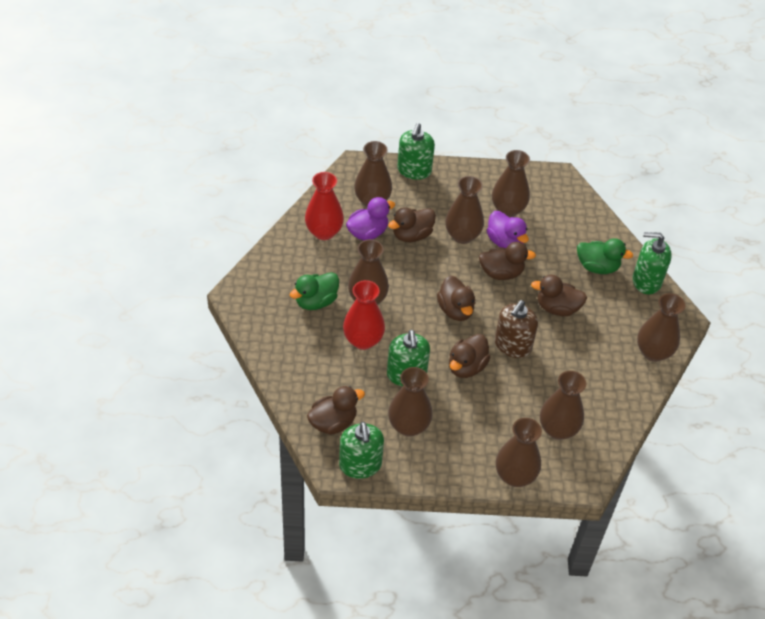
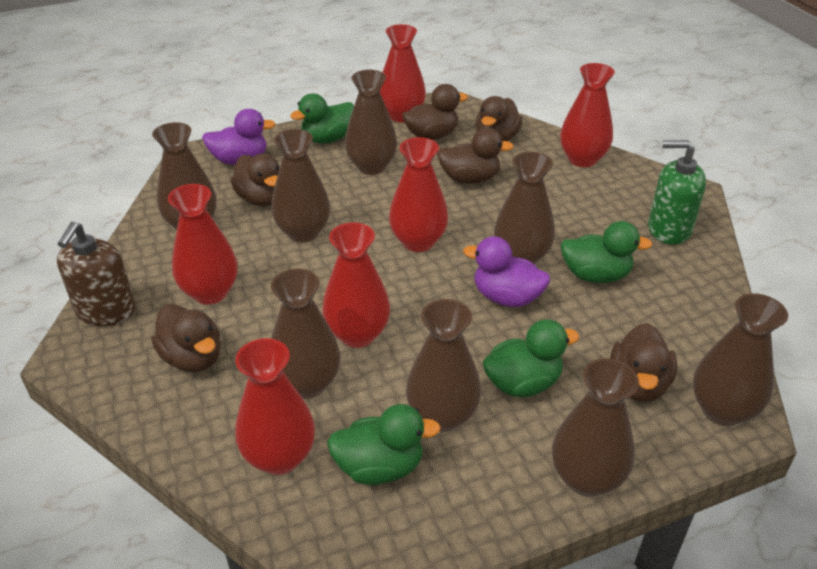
green duck: [290,272,339,310] [577,238,633,274] = 2 -> [290,93,354,143] [327,404,441,485] [483,319,579,397] [561,221,653,283] = 4
green soap dispenser: [339,422,384,479] [387,330,430,386] [397,123,435,180] [633,232,672,294] = 4 -> [648,140,706,245] = 1
red vase: [305,172,344,240] [343,280,385,350] = 2 -> [168,184,237,305] [235,338,315,475] [322,223,390,348] [380,24,426,123] [389,137,448,252] [560,63,615,167] = 6

